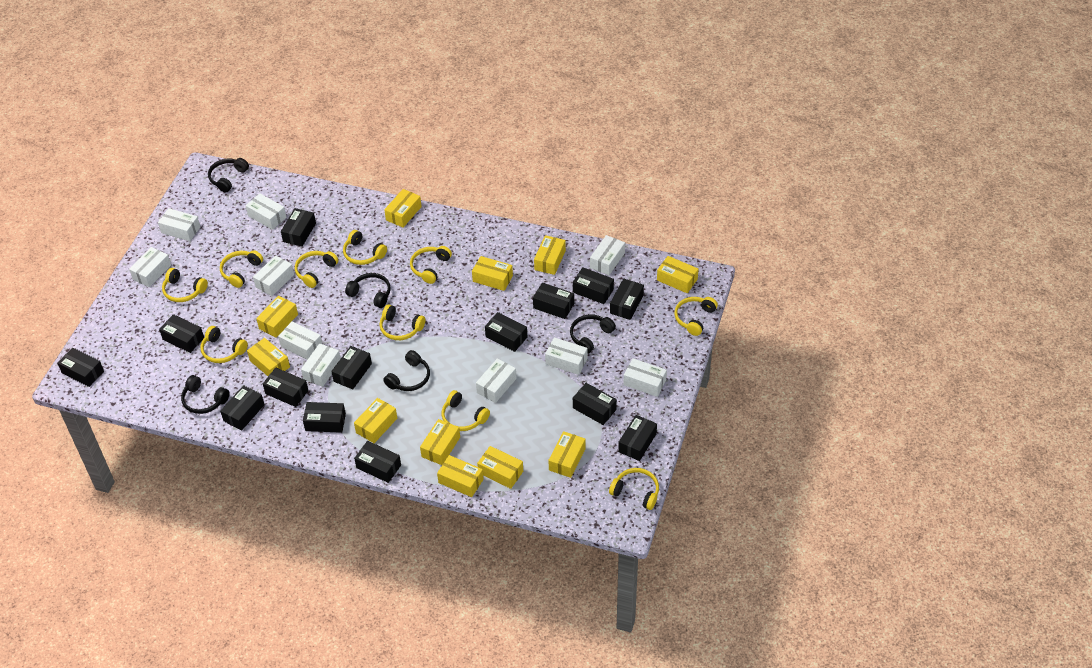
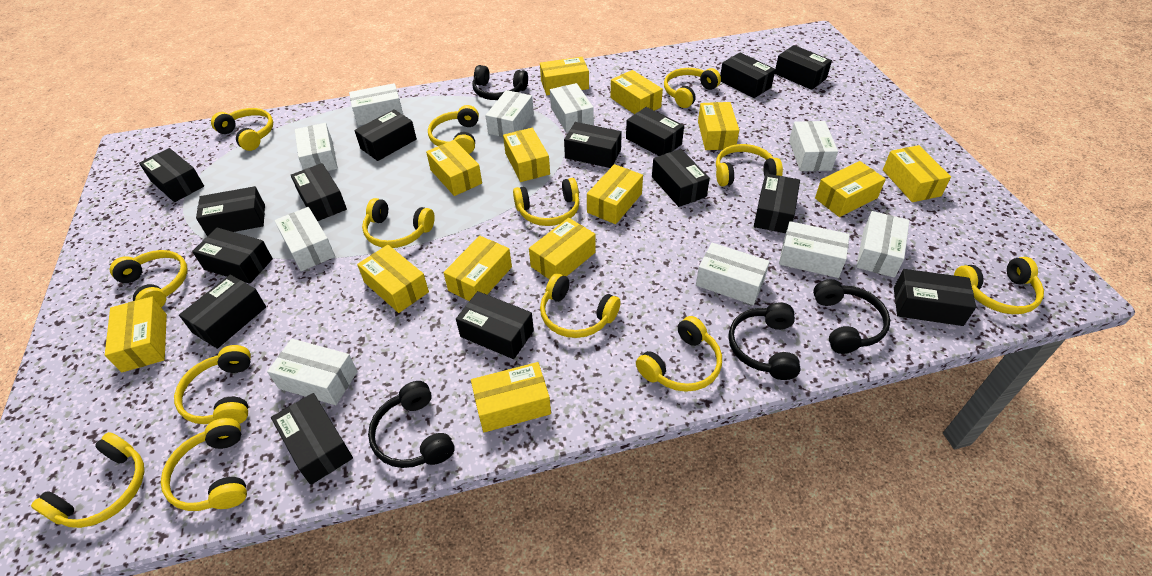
black box: [57,347,104,387] [159,314,204,353] [220,385,265,431] [263,368,309,407] [281,208,316,247] [303,402,346,433] [331,346,372,389] [354,441,401,483] [485,312,527,352] [533,283,574,319] [573,267,614,304] [573,383,617,425] [610,278,644,320] [618,415,657,461] = 14 -> [139,148,204,202] [179,275,266,349] [192,227,273,284] [196,186,265,236] [271,393,353,485] [291,163,347,221] [354,109,417,161] [456,291,534,359] [564,122,622,168] [626,107,684,156] [652,149,710,207] [720,53,776,98] [754,174,800,233] [775,45,832,90] [894,269,976,326] = 15
black headphones: [181,375,230,414] [208,158,249,193] [345,273,391,308] [383,350,430,391] [570,314,616,354] = 5 -> [368,381,455,468] [472,65,528,100] [728,303,800,380] [813,279,890,354] = 4
yellow box: [247,338,290,376] [256,295,298,338] [354,398,397,443] [384,189,422,228] [420,419,460,465] [437,455,484,497] [472,256,513,291] [477,446,523,489] [534,235,566,275] [548,431,586,478] [657,256,699,293] = 11 -> [105,297,167,373] [357,245,429,313] [426,140,482,196] [443,236,512,301] [471,362,551,432] [503,128,550,182] [529,218,595,280] [540,57,589,95] [587,164,643,224] [611,70,663,114] [698,102,739,150] [815,161,886,217] [883,145,951,202] = 13
yellow headphones: [162,268,208,302] [201,326,248,363] [220,250,263,288] [295,251,338,288] [343,230,387,265] [380,304,425,340] [410,246,452,284] [442,390,490,431] [609,468,659,510] [674,297,718,336] = 10 -> [31,432,144,528] [110,250,188,308] [161,418,247,511] [174,345,251,424] [211,108,273,151] [362,198,435,248] [428,105,479,154] [513,178,580,226] [540,273,621,338] [636,316,722,392] [664,68,721,108] [716,144,783,187] [954,257,1044,314] = 13

